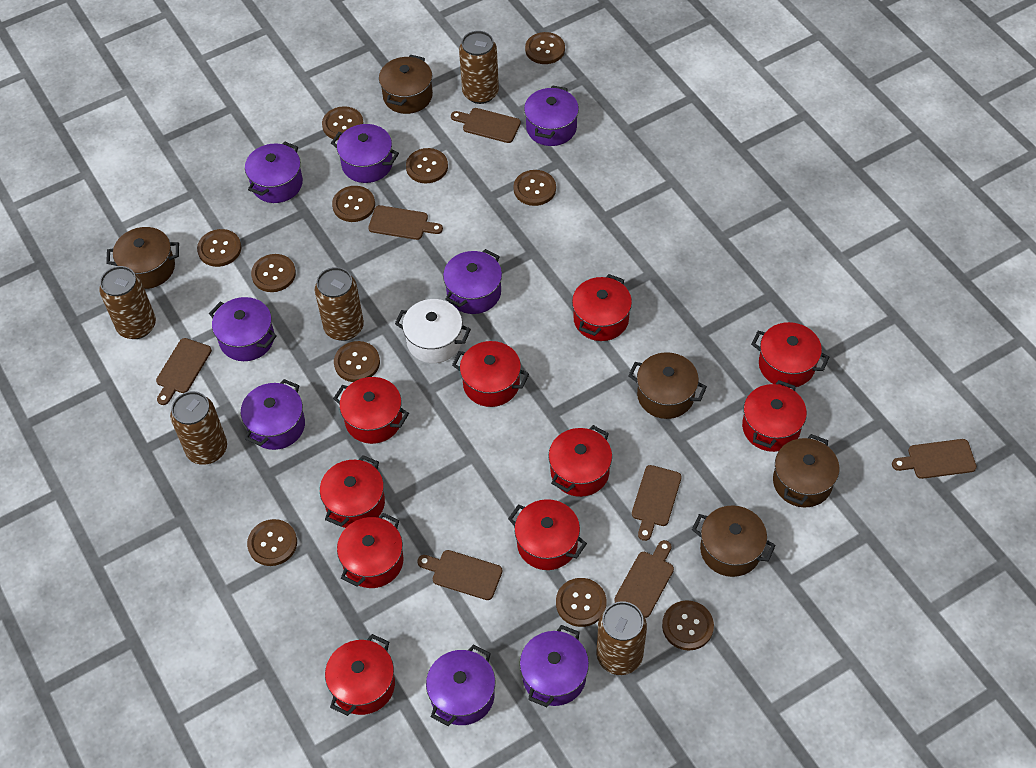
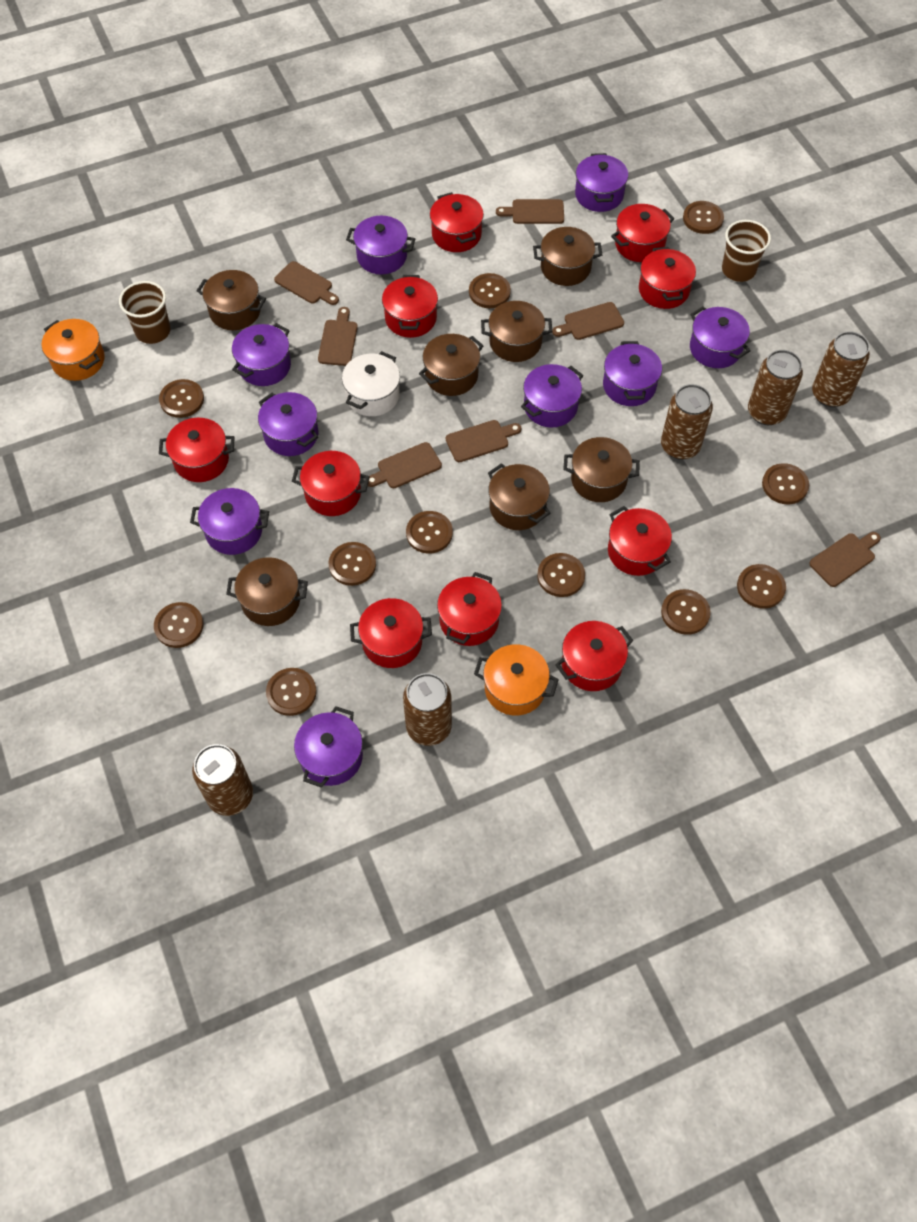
brown cup: none = 0 -> [119,281,171,344] [722,220,771,282] = 2
brown pot: [106,227,179,289] [379,55,433,114] [628,352,707,419] [692,506,776,577] [773,434,840,508] = 5 -> [197,270,266,330] [226,557,308,626] [419,334,483,396] [481,301,552,362] [488,463,551,530] [533,227,602,286] [563,437,640,502] = 7
orange pot: none = 0 -> [42,319,105,381] [474,644,559,715] = 2
purple pot: [209,297,277,361] [241,379,305,450] [245,141,303,203] [331,124,399,183] [426,644,495,726] [443,249,502,314] [520,625,589,707] [524,85,579,146] = 8 -> [190,488,269,555] [232,323,291,386] [258,392,318,456] [294,706,363,788] [346,216,415,274] [521,364,583,428] [575,153,628,212] [603,341,662,406] [690,306,750,368] = 9

